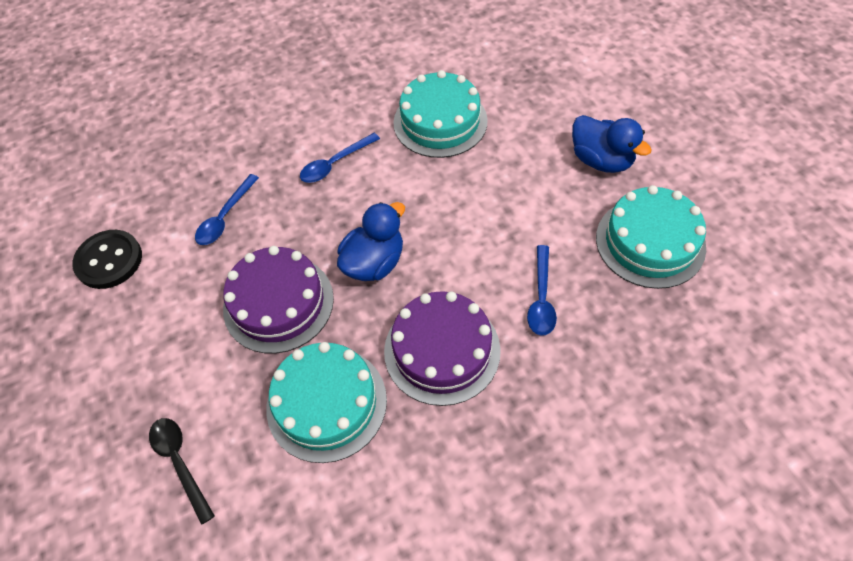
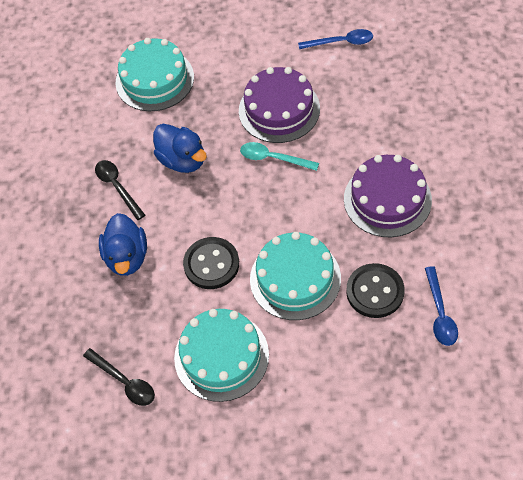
black button: [72,230,142,289] = 1 -> [183,237,239,289] [346,263,405,318] = 2
black spoon: [149,418,215,525] = 1 -> [83,348,155,406] [95,160,145,220] = 2
blue spoon: [195,174,259,245] [300,133,380,183] [527,245,557,336] = 3 -> [298,29,373,49] [425,266,458,346] = 2
turquoise spoon: none = 0 -> [240,142,319,171] = 1

